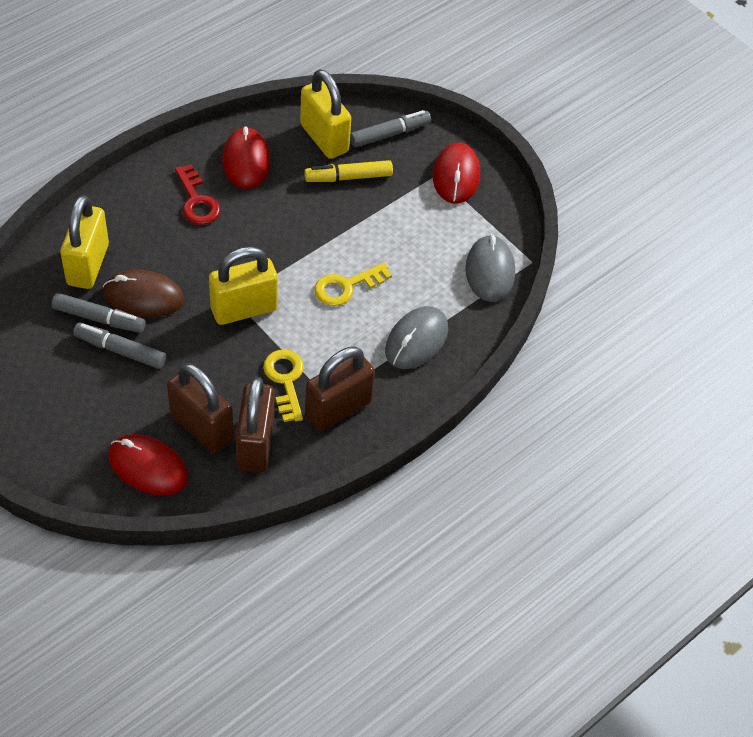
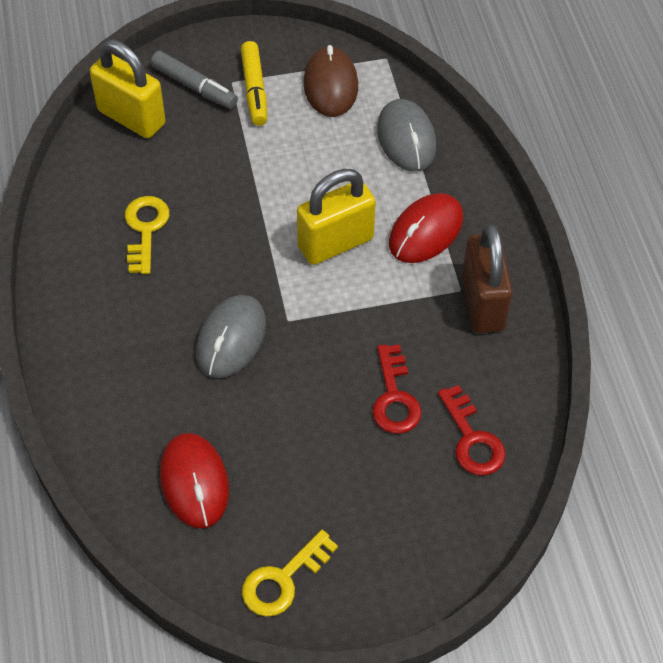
brown padlock: [167,363,234,453] [235,377,275,472] [305,347,375,431] = 3 -> [462,223,513,333] = 1
grey marker: [51,293,146,333] [73,322,166,369] [350,110,431,148] = 3 -> [151,51,238,109] = 1
red key: [175,164,220,225] = 1 -> [372,344,422,434] [438,385,506,476] = 2
red mouse: [108,434,188,496] [222,126,270,189] [433,143,480,204] = 3 -> [160,433,229,528] [389,193,463,263] = 2
yellow padlock: [60,195,109,289] [209,246,278,325] [300,69,351,159] = 3 -> [90,40,166,138] [297,169,376,265] = 2

